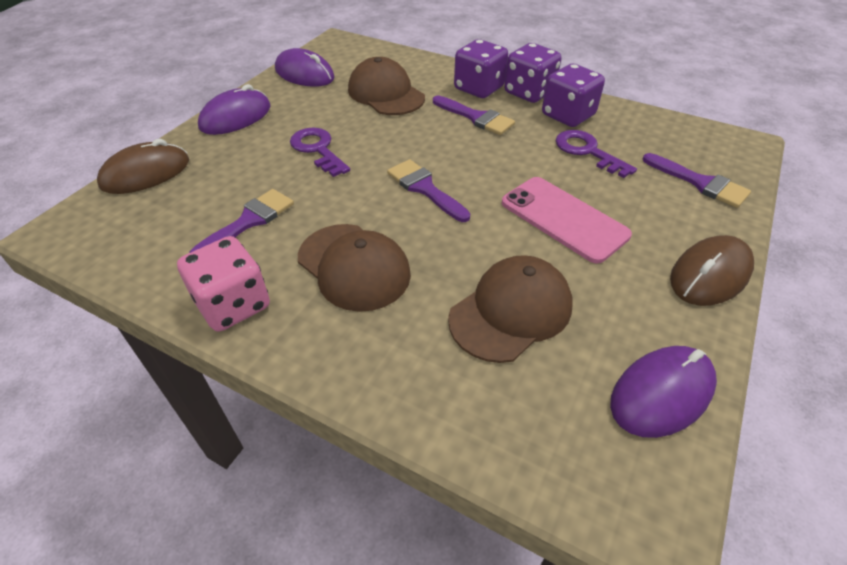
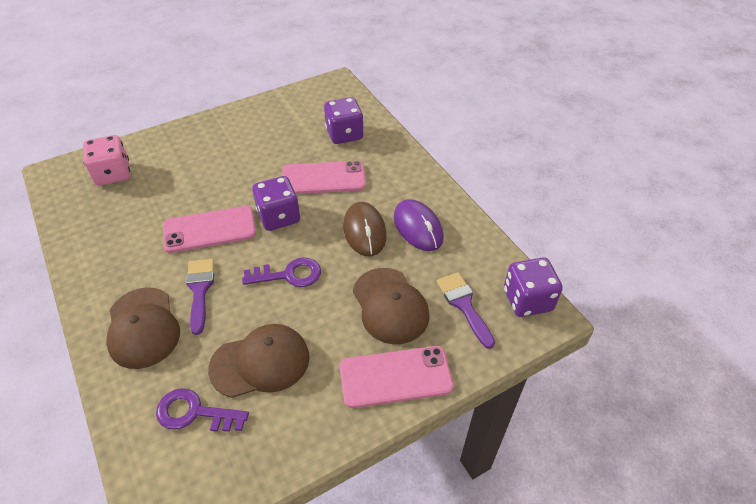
brown mouse: [97,139,189,194] [670,235,754,306] = 2 -> [343,202,387,256] = 1
pink phone: [502,177,632,263] = 1 -> [163,206,256,253] [282,161,366,194] [340,346,453,408] = 3
purple brush: [189,189,294,253] [387,159,470,222] [433,95,515,135] [643,153,751,208] = 4 -> [186,259,214,335] [437,272,495,349] = 2
purple mouse: [198,84,270,135] [275,48,335,87] [610,346,717,438] = 3 -> [394,199,444,251] = 1

